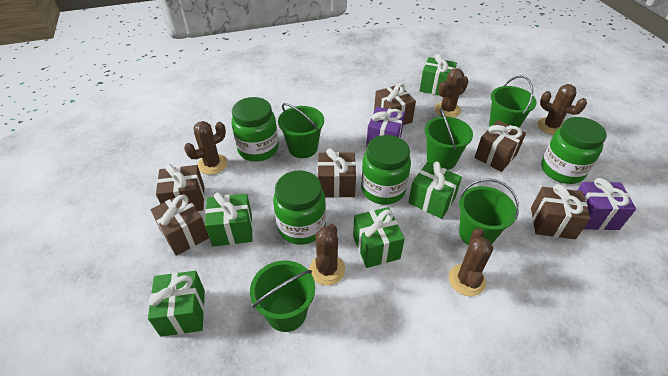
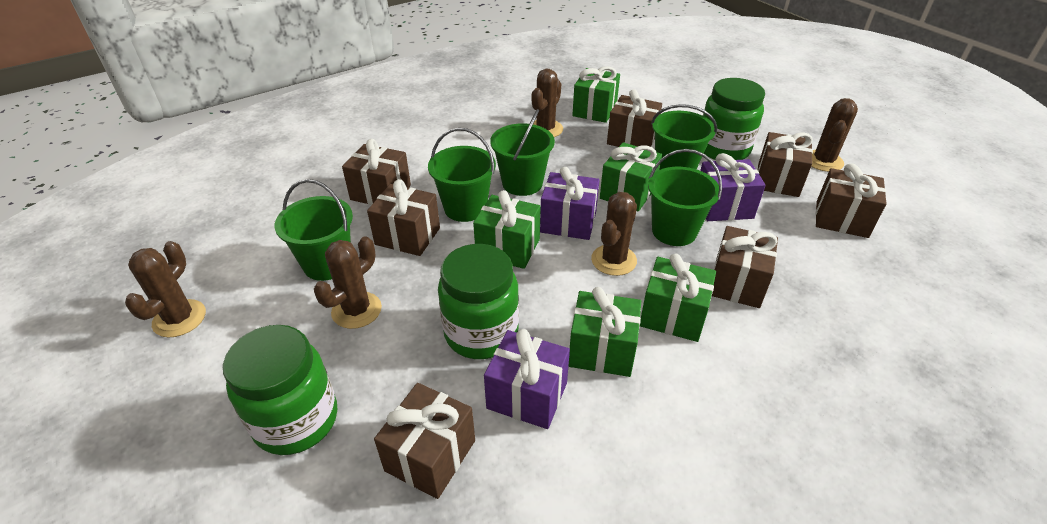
brown gift: [150,193,209,256] [156,164,204,211] [318,148,356,198] [374,83,416,125] [475,120,526,172] [531,184,590,239] = 6 -> [342,139,411,205] [367,179,440,256] [374,383,475,499] [607,89,662,147] [712,226,778,308] [758,132,813,197] [816,164,887,238] = 7
green jar: [231,97,279,162] [273,170,326,245] [361,135,411,205] [541,117,607,184] = 4 -> [223,325,337,455] [438,244,519,359] [703,78,765,160] = 3
purple gift: [366,107,405,148] [577,178,636,230] = 2 -> [484,329,570,429] [540,167,599,240] [700,153,766,221] = 3

